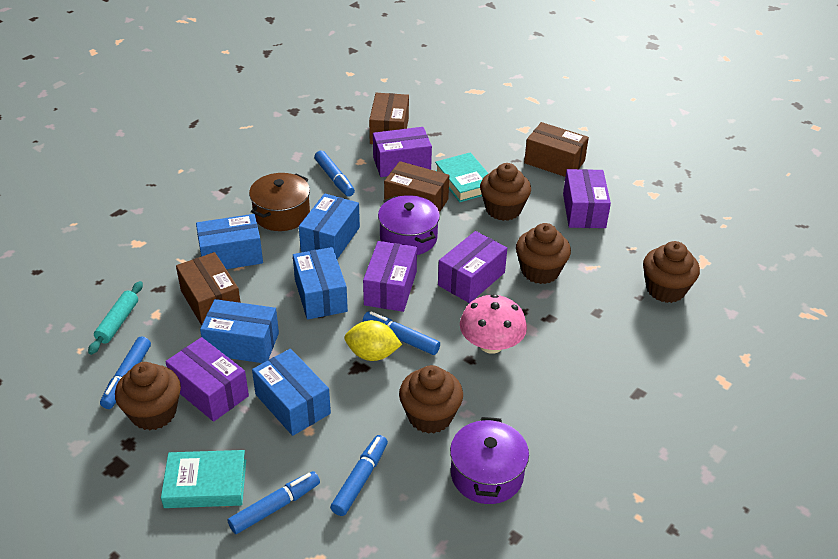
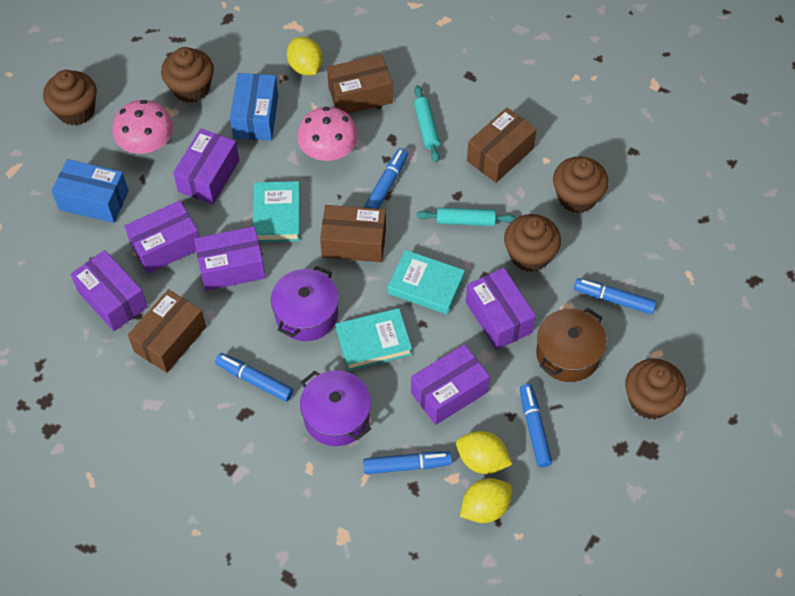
blue box: [196,214,263,269] [200,299,279,363] [252,349,331,436] [293,247,348,319] [299,193,360,259] = 5 -> [52,159,129,223] [230,73,278,141] = 2
pink mushroom: [460,294,527,354] = 1 -> [112,100,173,154] [297,107,358,161] = 2
purple box: [165,337,249,422] [363,241,417,312] [373,127,432,177] [438,231,507,303] [563,169,611,228] = 5 -> [70,250,148,331] [124,200,199,274] [173,129,239,204] [194,226,266,291] [411,344,490,425] [466,268,536,350] = 6
turquoise book: [161,450,246,508] [435,153,489,202] = 2 -> [253,181,300,242] [336,308,412,371] [388,250,465,315] = 3
turquoise rolling pin: [88,281,143,355] = 1 -> [414,85,440,162] [417,207,516,226] = 2
yellow lemon: [344,320,402,361] = 1 -> [287,37,323,75] [456,431,512,474] [460,478,512,523] = 3

